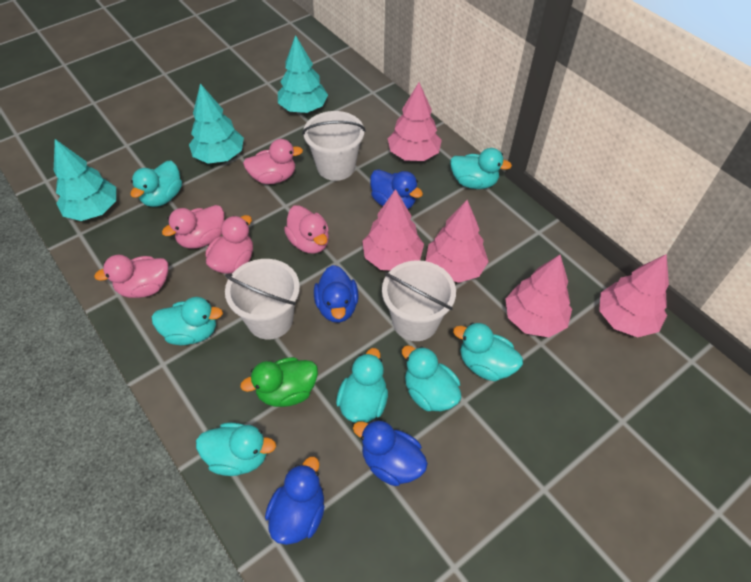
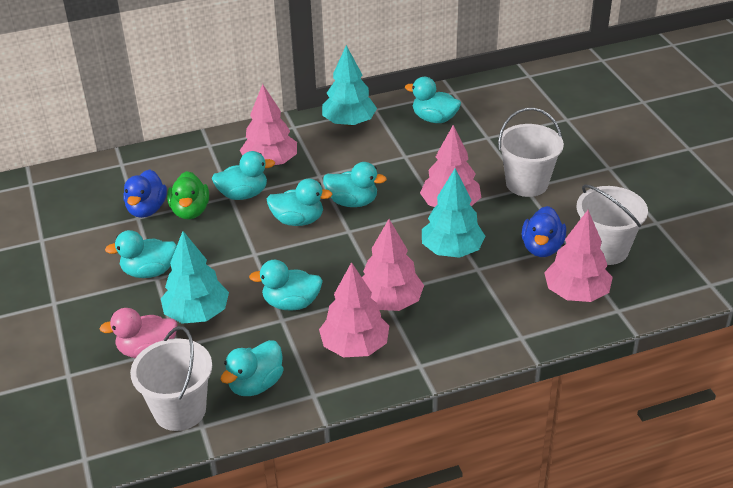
blue duck: [265,456,325,545] [314,265,359,323] [353,420,428,486] [370,169,423,209] = 4 -> [123,169,167,218] [522,206,566,257] = 2
pink duck: [94,255,168,298] [162,205,224,249] [206,215,253,274] [243,139,303,184] [284,205,329,254] = 5 -> [99,308,178,358] = 1

